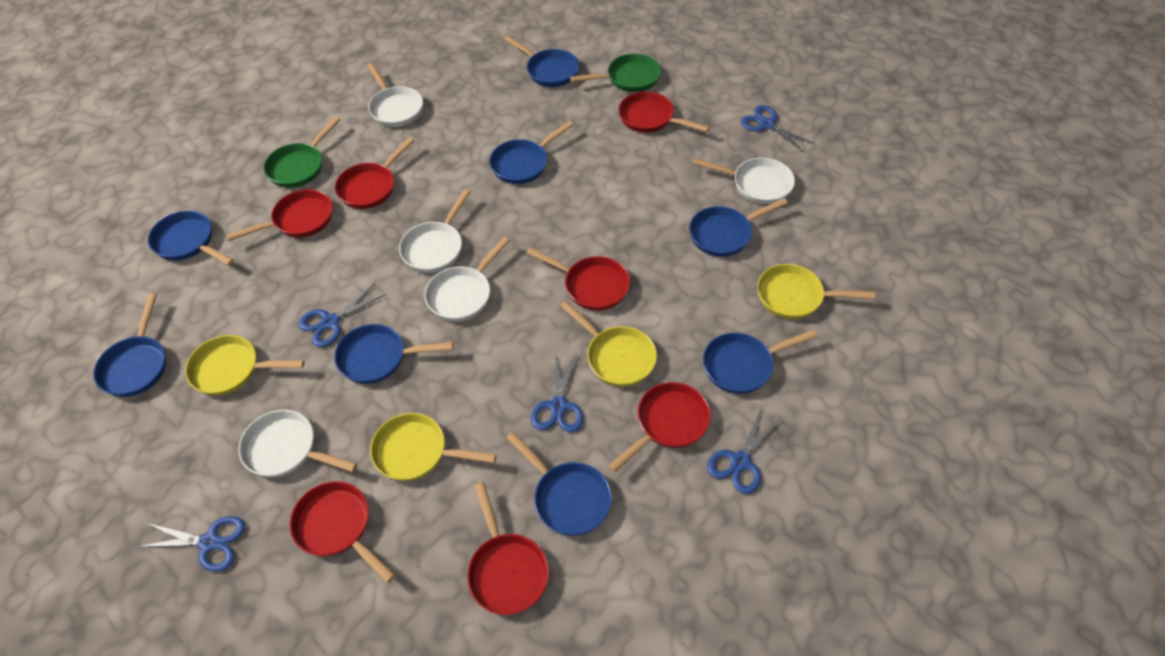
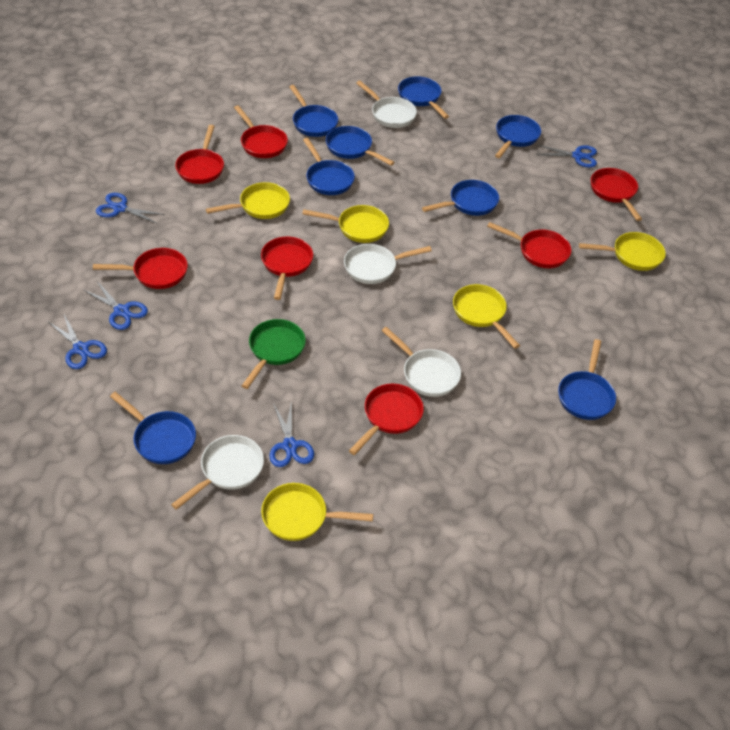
green pan: [263,117,341,188] [570,54,661,92] = 2 -> [242,319,306,389] = 1
white pan: [239,410,357,478] [368,63,423,127] [399,189,471,273] [425,237,510,322] [693,158,795,204] = 5 -> [171,435,264,510] [344,244,432,284] [356,81,417,128] [381,327,461,397] = 4
yellow pan: [185,335,304,396] [370,413,497,481] [561,301,657,387] [757,264,875,319] = 4 -> [206,182,290,219] [261,483,373,541] [302,205,389,243] [453,284,520,349] [579,232,666,271] = 5

